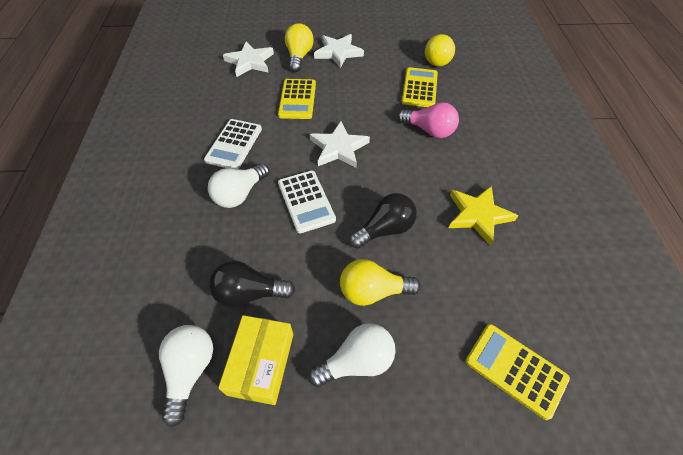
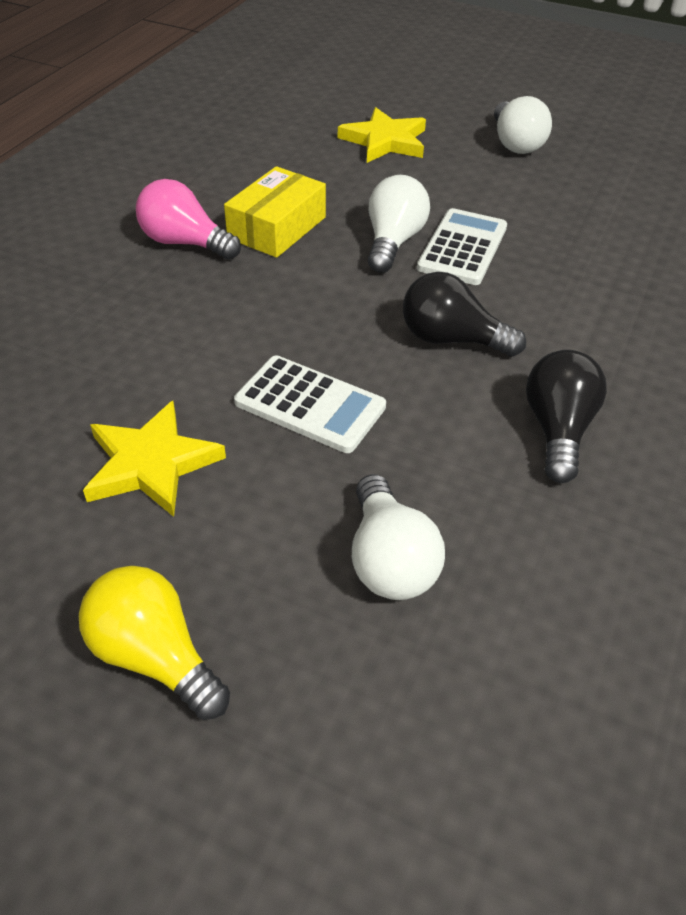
white star: [223,42,274,77] [310,122,370,168] [314,34,364,68] = 3 -> none = 0
yellow calculator: [278,79,316,119] [402,67,438,107] [465,324,570,420] = 3 -> none = 0
yellow light bulb: [285,23,314,72] [340,259,421,306] [425,34,455,66] = 3 -> [79,566,230,720] = 1
yellow star: [449,186,518,246] = 1 -> [83,401,226,517] [338,107,426,163] = 2

